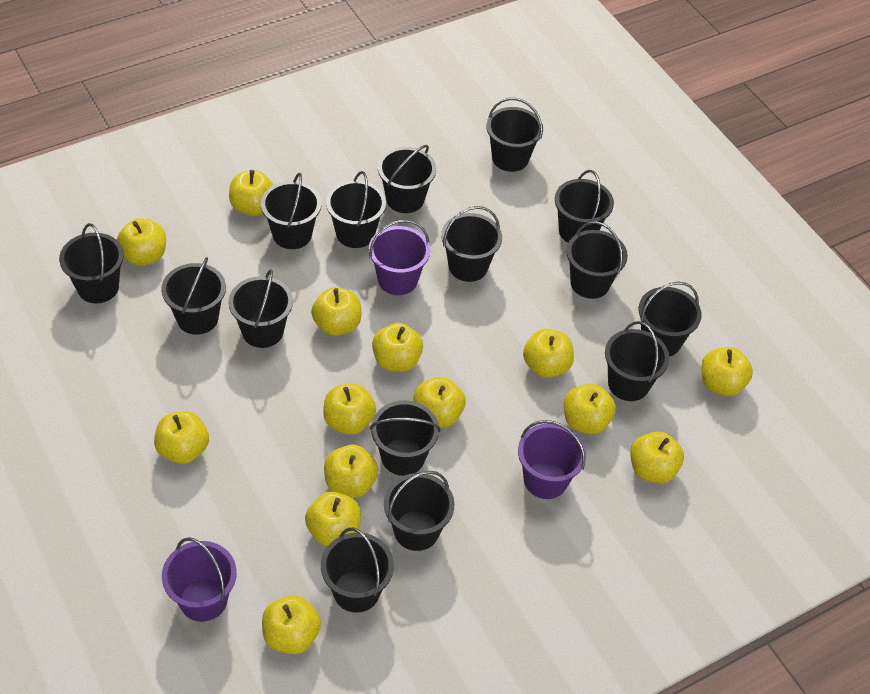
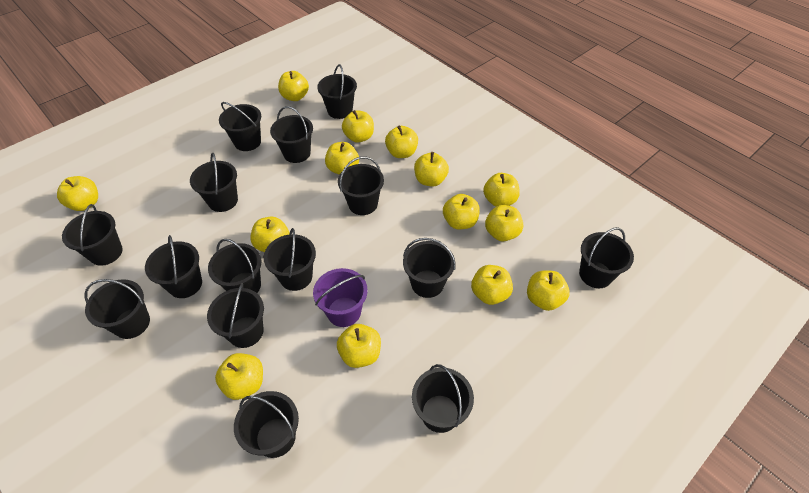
purple bucket: [162,537,237,622] [369,219,430,295] [518,420,586,499] = 3 -> [313,268,368,327] = 1

